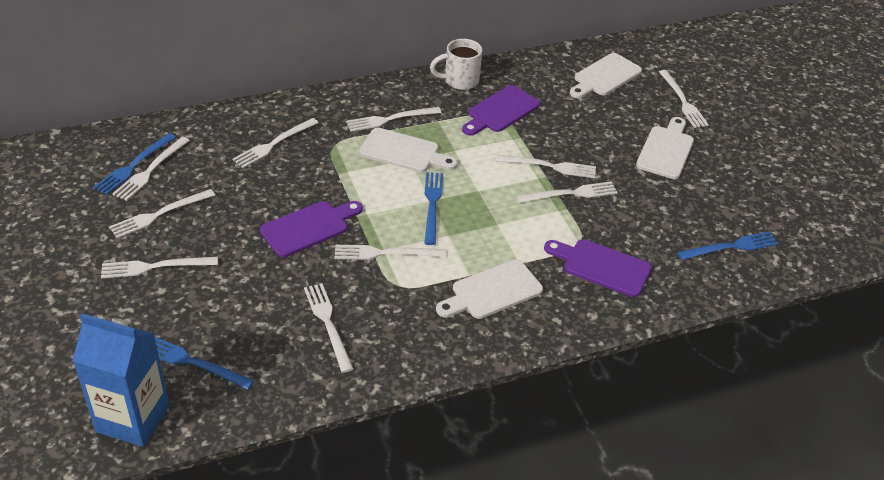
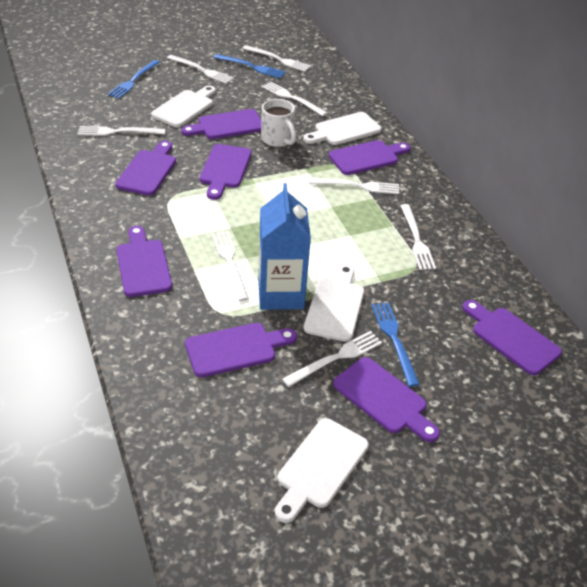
blue fork: [93,133,176,195] [155,337,254,390] [424,172,443,245] [677,231,778,260] = 4 -> [108,60,160,99] [213,54,286,78] [371,302,420,387] = 3
purple cutting board: [260,201,363,257] [462,85,540,136] [544,239,652,297] = 3 -> [115,141,176,196] [116,226,172,297] [181,109,262,139] [185,323,297,377] [200,144,251,200] [329,140,410,175] [333,357,440,442] [462,300,562,375] = 8
white fork: [101,257,218,279] [109,189,215,238] [112,137,190,201] [232,118,319,168] [304,283,353,373] [334,245,445,260] [346,107,442,132] [496,154,596,178] [516,181,618,203] [659,70,709,128] = 10 -> [78,126,165,136] [167,55,234,84] [212,231,249,301] [242,45,311,72] [262,82,327,116] [282,331,382,387] [309,178,399,194] [400,204,436,270] = 8

